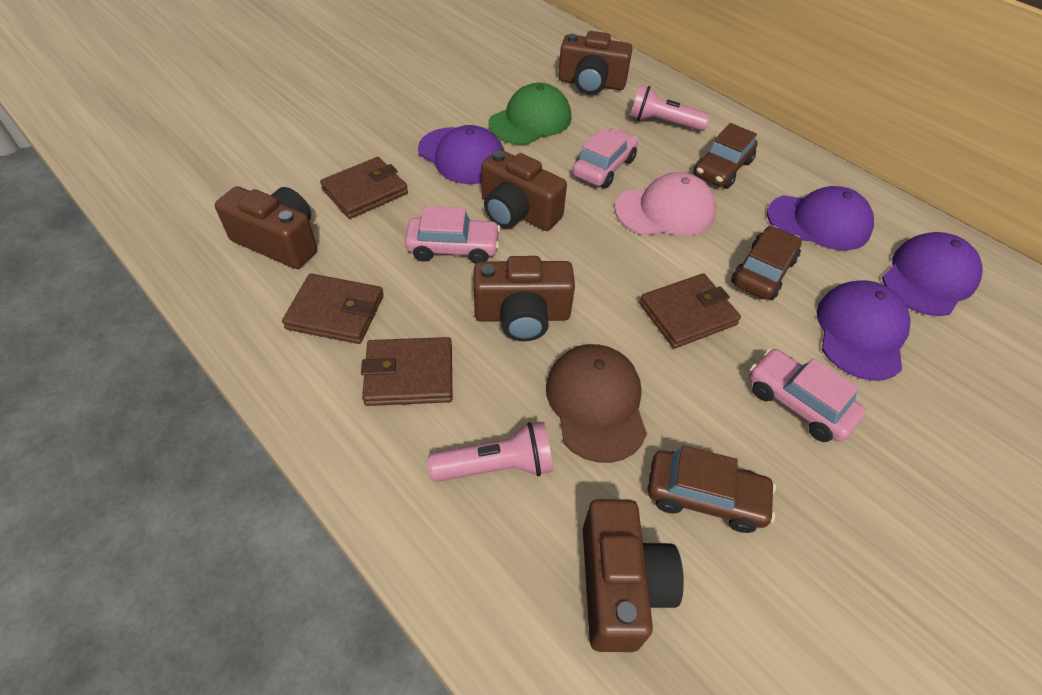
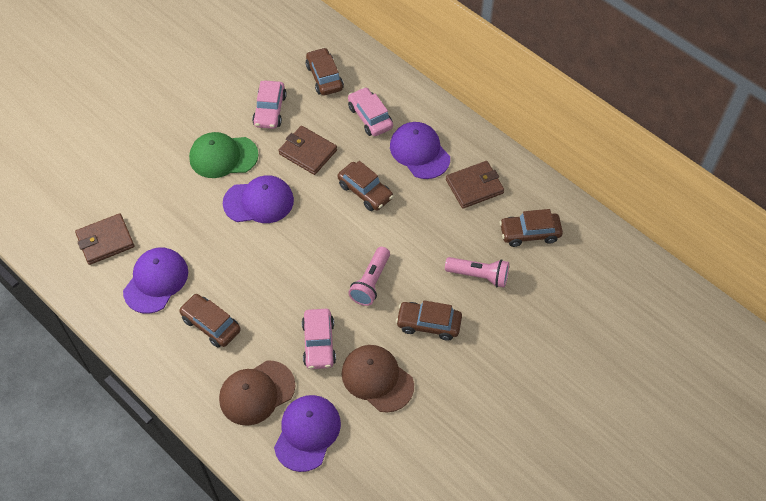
brown camera: [215,186,317,269] [474,256,575,341] [481,149,567,231] [558,31,632,95] [583,499,684,652] = 5 -> none = 0
brown cap: [546,344,647,463] = 1 -> [219,360,295,426] [341,345,414,413] = 2
brown car: [648,445,776,533] [693,123,758,189] [731,226,802,300] = 3 -> [179,294,241,348] [306,47,344,95] [338,161,393,211] [396,301,462,341] [500,209,563,247] = 5
brown wallet: [282,273,384,344] [320,157,408,219] [361,337,453,406] [639,273,741,348] = 4 -> [75,213,134,265] [278,126,337,175] [446,161,504,209] = 3
pink cap: [615,172,716,236] = 1 -> none = 0

